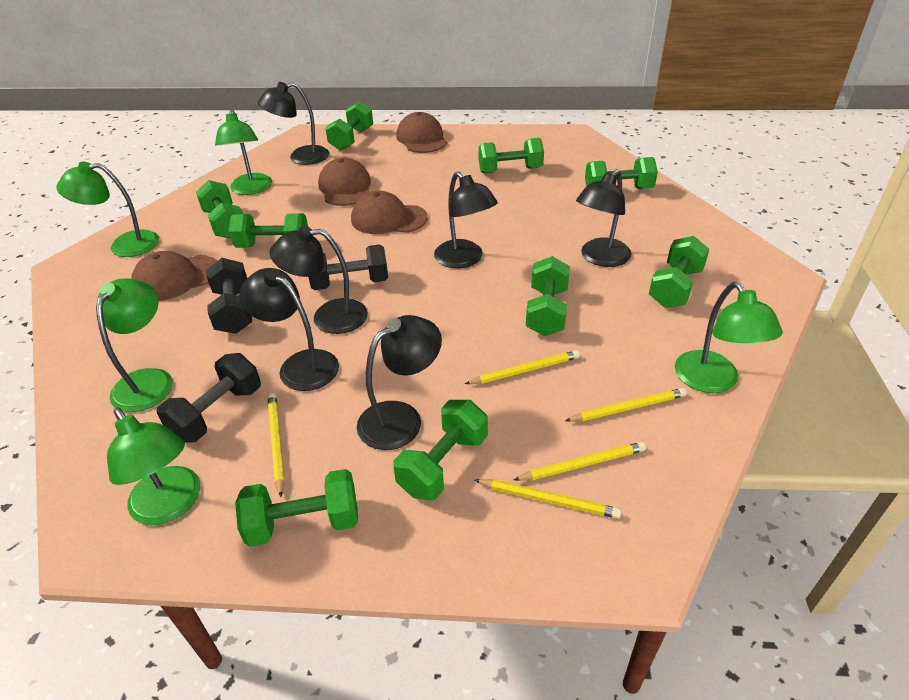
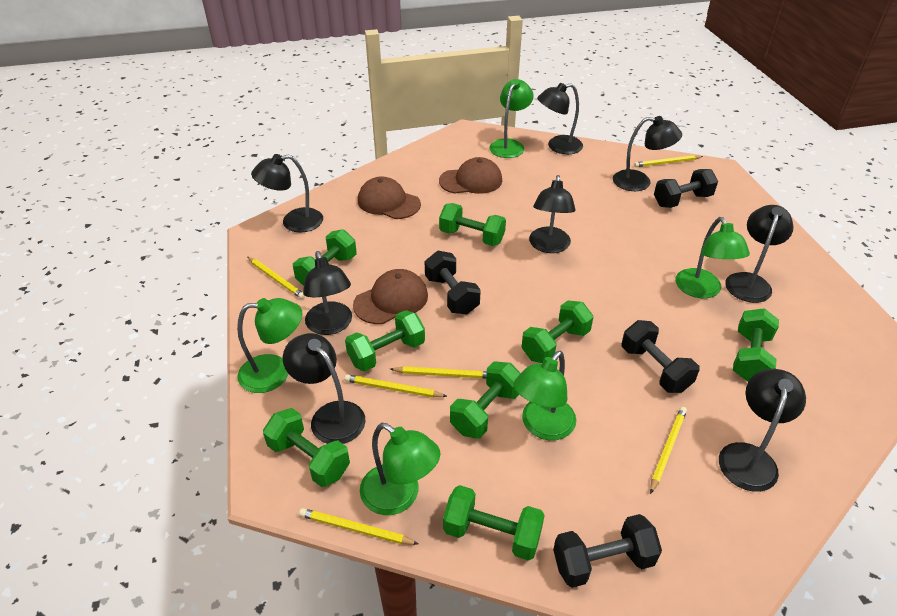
black dumbbell: [157,353,261,443] [206,258,252,334] [309,245,388,290] = 3 -> [425,251,481,314] [553,514,662,588] [622,320,699,393] [654,169,718,208] = 4
black lamp: [239,268,339,391] [258,82,329,165] [270,226,368,334] [357,315,442,450] [434,171,498,268] [576,169,631,267] = 6 -> [251,154,323,232] [283,333,366,444] [303,251,352,335] [529,175,576,253] [537,83,583,154] [613,116,682,191] [719,369,806,492] [725,205,794,303] = 8
brown cap: [131,251,217,301] [318,158,371,206] [351,191,428,234] [396,112,447,153] = 4 -> [353,269,428,324] [358,176,421,219] [439,157,502,194] = 3
green dumbbell: [196,180,243,238] [229,213,308,248] [235,469,358,547] [325,101,373,151] [393,400,488,501] [478,138,544,173] [526,256,570,336] [585,157,658,189] [649,236,709,308] = 9 -> [263,408,350,487] [293,229,357,286] [345,310,425,371] [439,203,506,246] [443,485,545,561] [450,361,521,439] [521,300,593,363] [733,308,779,382] = 8
yellow pencil: [268,393,285,497] [465,350,580,384] [475,479,621,519] [514,442,646,481] [565,388,686,422] = 5 -> [248,257,305,299] [299,508,418,545] [344,375,448,397] [390,366,487,379] [634,155,703,167] [650,407,687,494] = 6

